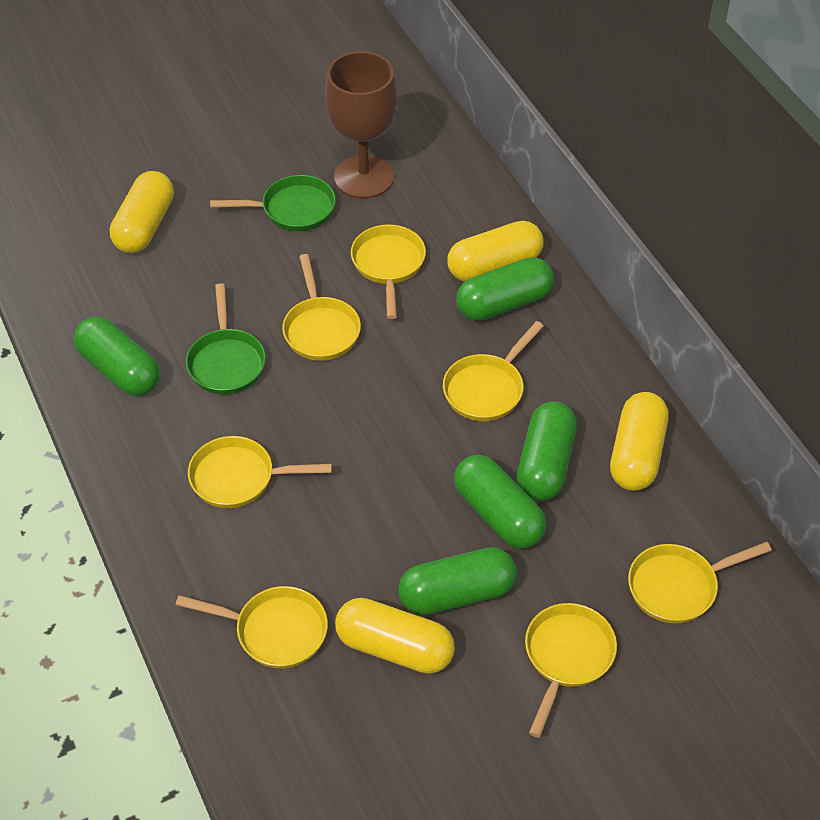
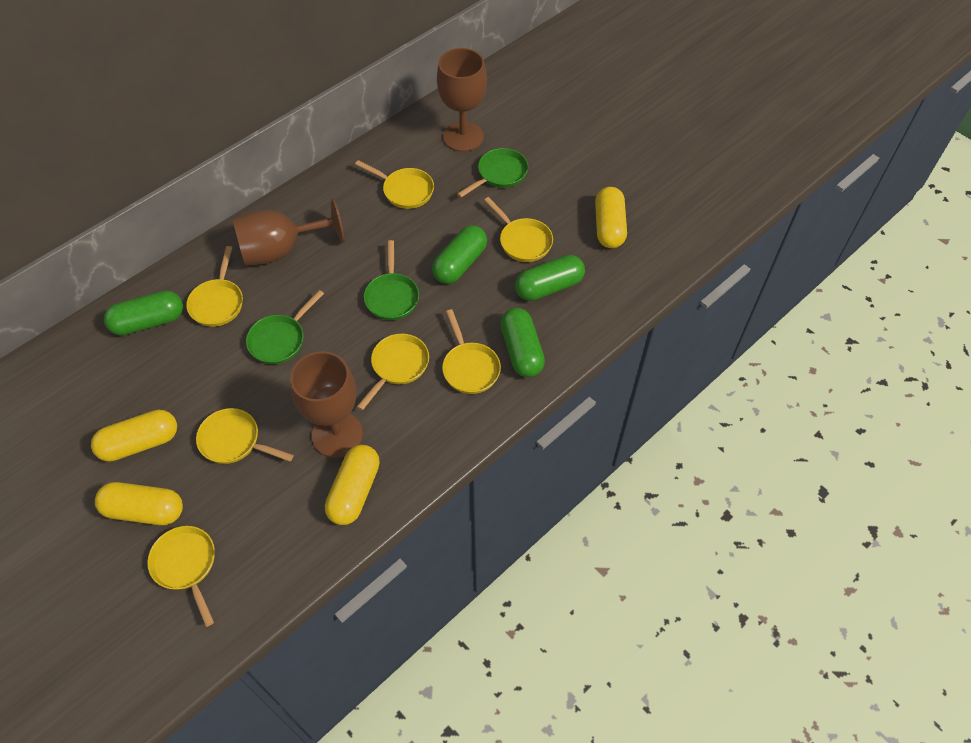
brown goblet: [325,51,398,199] = 1 -> [233,198,345,266] [290,351,363,458] [437,48,487,152] = 3
green capsule: [74,317,160,396] [398,547,517,615] [454,455,546,548] [456,257,554,321] [517,401,577,501] = 5 -> [104,290,183,335] [432,225,487,284] [500,308,545,378] [515,255,585,301] = 4
green pan: [186,283,266,395] [210,175,336,231] = 2 -> [246,290,324,364] [364,240,419,320] [457,148,528,198] = 3

